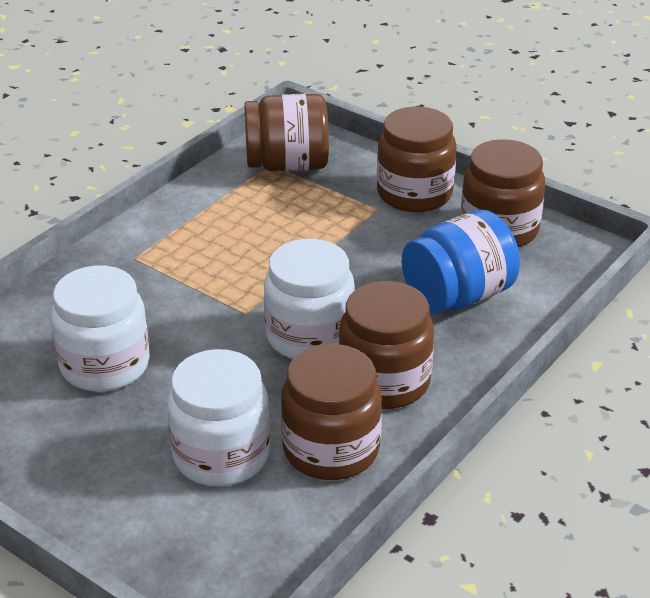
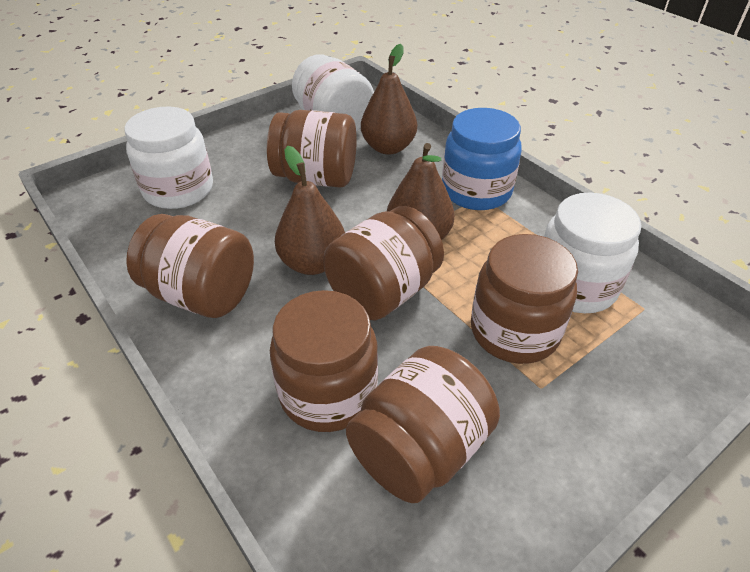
brown jar: [244,94,329,171] [281,344,382,480] [339,281,434,409] [377,107,457,212] [461,139,545,247] = 5 -> [126,214,254,318] [267,110,357,188] [270,290,378,432] [323,206,444,320] [346,346,500,503] [471,234,578,364] = 6
brown pear: none = 0 -> [275,146,345,275] [361,44,417,155] [387,143,455,240] = 3

